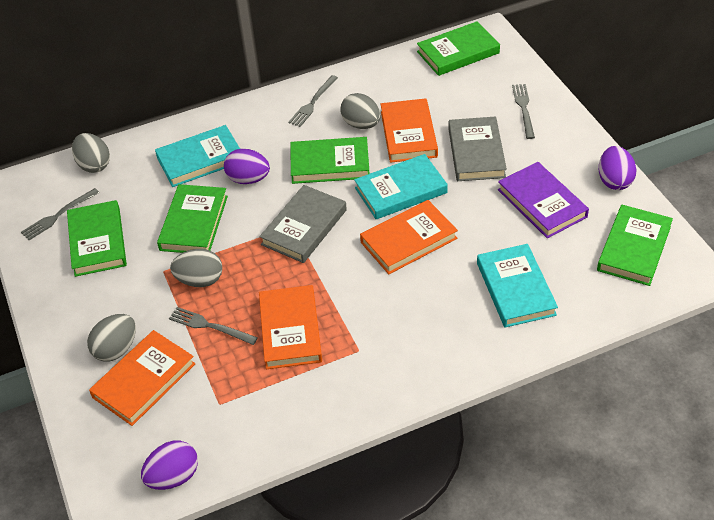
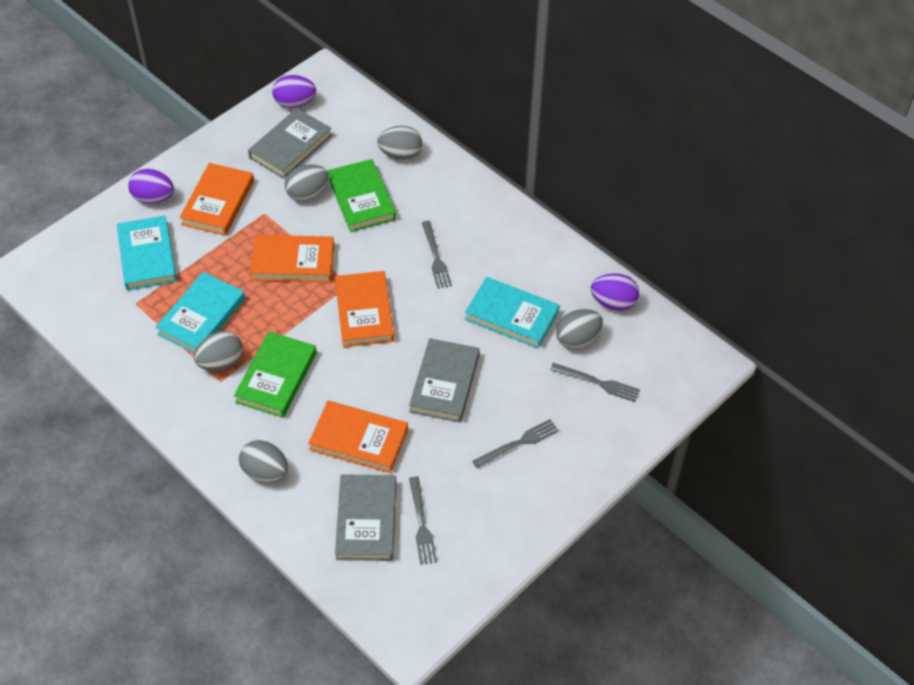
green book: [67,200,127,277] [157,184,228,253] [291,137,370,184] [417,21,500,76] [597,205,673,286] = 5 -> [234,331,317,418] [327,159,396,232] = 2
grey book: [259,185,347,263] [448,117,507,181] = 2 -> [248,108,332,179] [335,474,396,561] [409,338,480,423] = 3
grey egg: [72,133,110,173] [87,314,136,361] [170,249,222,287] [340,93,380,129] = 4 -> [194,331,243,371] [239,440,288,482] [285,164,329,201] [377,126,422,160] [556,309,603,349] = 5
purple book: [498,162,589,238] = 1 -> none = 0

